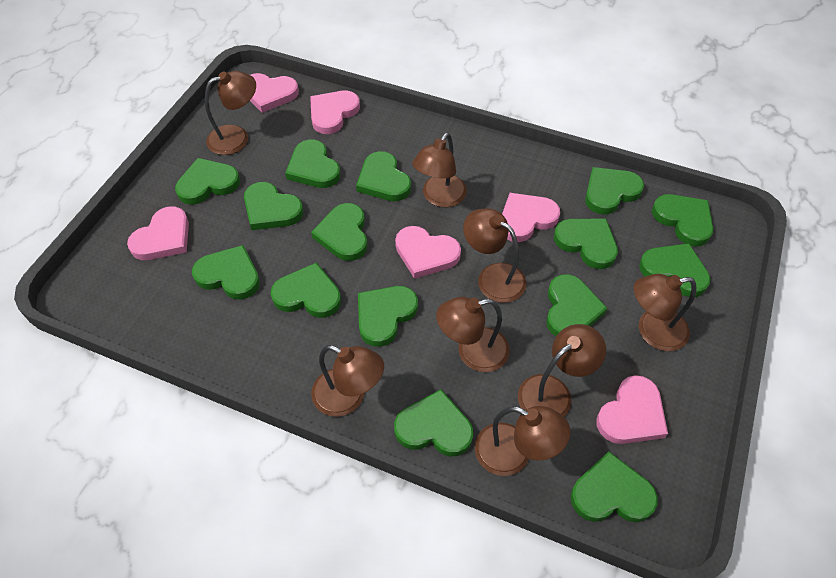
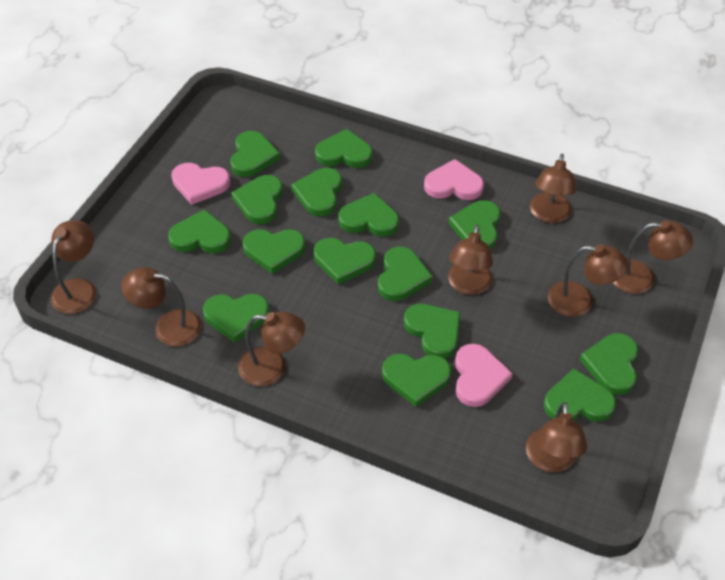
pink heart: [127,206,189,260] [250,73,299,113] [310,91,360,134] [395,226,461,279] [502,193,560,242] [596,375,668,444] = 6 -> [171,163,230,205] [424,159,484,200] [455,344,513,407] = 3

